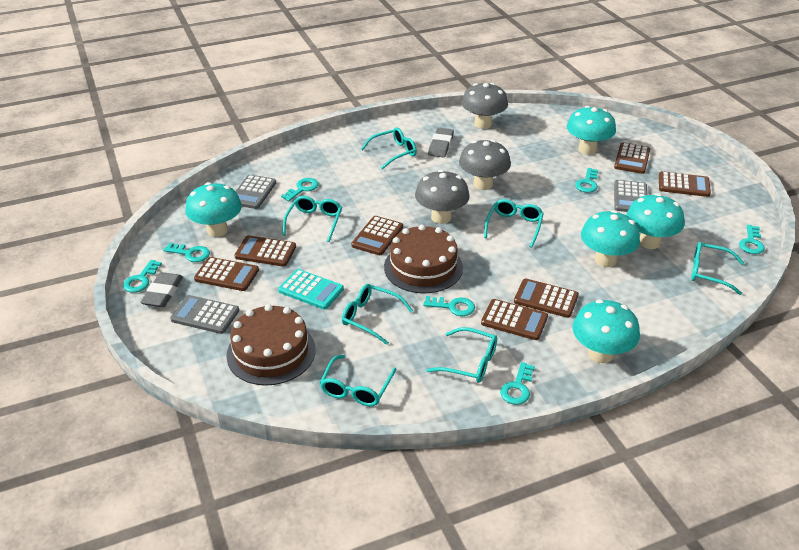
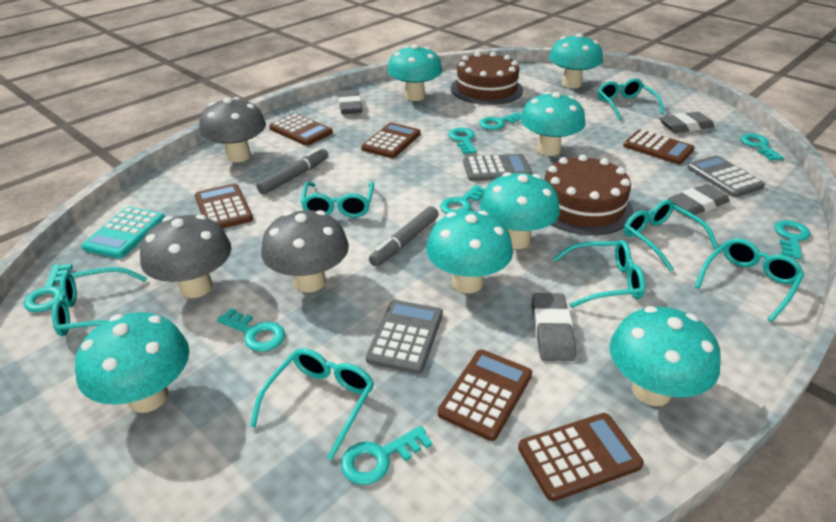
brown calculator: [194,257,259,291] [235,235,296,267] [351,216,403,255] [481,299,548,340] [514,279,579,318] [614,142,650,174] [659,171,711,197] = 7 -> [195,184,253,229] [269,113,333,146] [361,123,421,158] [438,349,532,441] [518,413,644,501] [623,129,695,164] = 6
grey eraser: [140,272,183,307] [428,128,454,158] = 2 -> [338,90,363,114] [532,293,576,361] [659,112,715,133] [668,184,730,215] = 4
grey marker: none = 0 -> [256,147,328,194] [369,206,439,267] = 2
turquoise key: [123,260,162,293] [163,243,210,262] [281,178,319,201] [423,296,475,316] [500,362,535,405] [575,168,598,193] [739,225,765,254] = 7 -> [23,264,73,312] [217,308,285,352] [341,426,432,485] [440,185,485,214] [449,128,477,154] [479,112,521,130] [740,133,784,161] [774,220,811,260] = 8
turquoise mushroom: [185,182,242,237] [567,106,616,155] [572,299,640,363] [581,210,640,267] [626,193,684,249] = 5 -> [75,312,190,413] [387,44,442,101] [426,210,513,293] [480,172,560,249] [520,92,585,156] [549,33,603,88] [609,306,721,406] = 7

